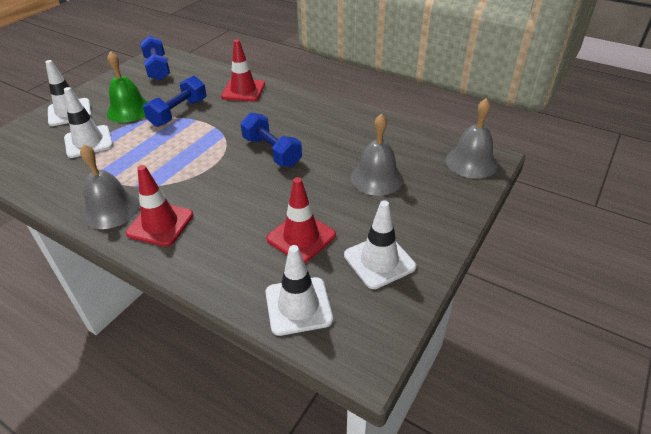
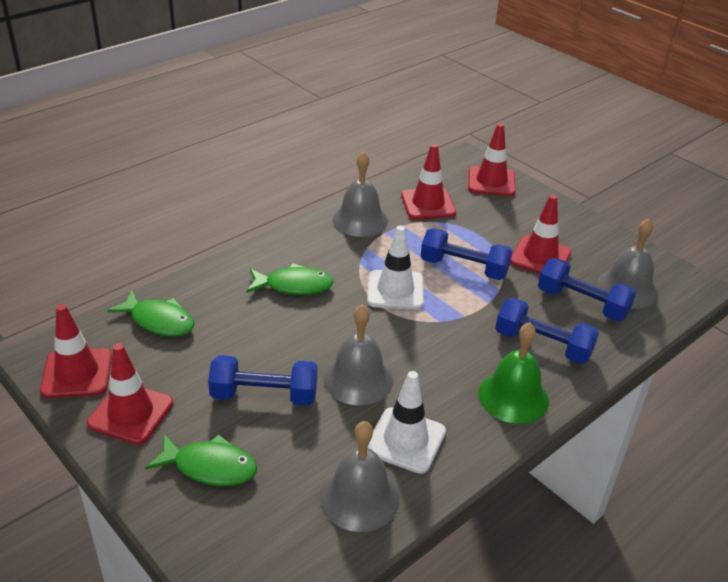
blue dumbbell: [140,36,170,81] [143,76,206,127] [240,112,302,167] = 3 -> [208,355,317,405] [421,228,513,280] [495,298,599,364] [538,258,636,321] = 4
green fish: none = 0 -> [107,290,194,336] [145,434,257,486] [246,263,334,295] = 3
grey bell: [80,145,140,229] [350,113,404,196] [446,98,498,178] = 3 -> [320,421,400,532] [323,304,393,405] [332,151,388,237] [597,218,658,309] = 4
red traffic cone: [126,165,193,247] [221,39,265,101] [266,177,336,263] = 3 -> [40,304,112,398] [87,343,173,445] [401,144,456,219] [468,123,516,196] [510,195,571,274] = 5
white traffic cone: [45,60,92,126] [64,87,113,158] [265,245,333,336] [344,200,416,289] = 4 -> [367,226,424,310] [367,371,446,474] = 2

